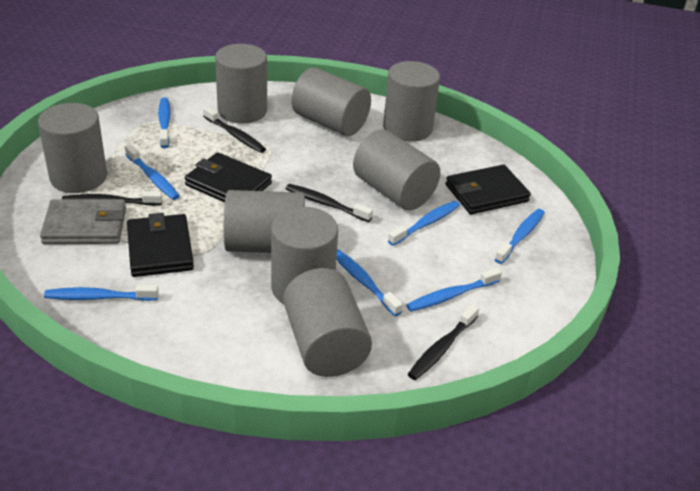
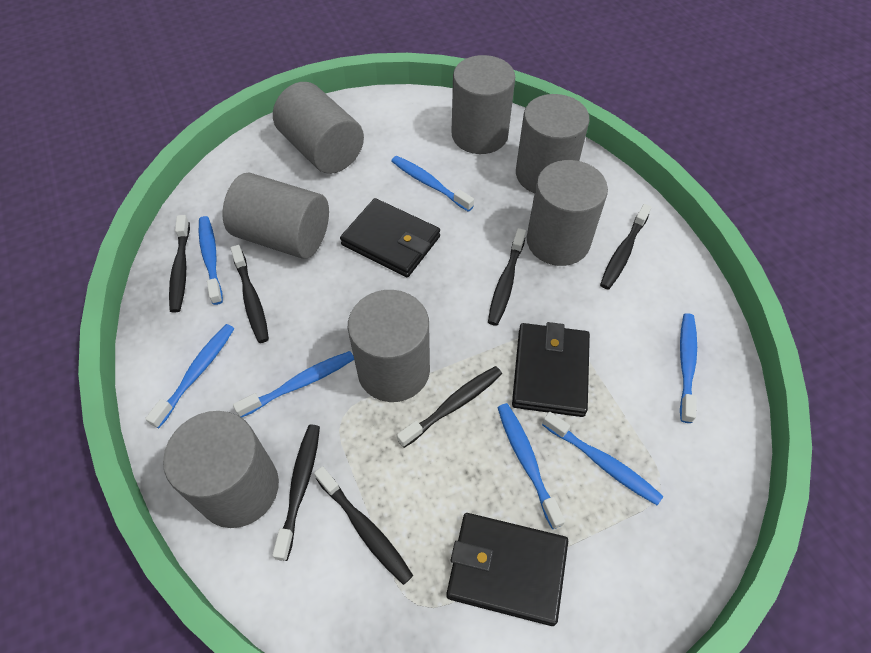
black toothbrush: [62,191,163,206] [203,106,266,153] [286,184,373,222] [408,304,479,380] = 4 -> [169,215,190,313] [231,245,269,343] [273,425,320,561] [314,466,413,585] [397,366,502,448] [488,228,526,326] [600,204,652,290] = 7
grey cylinder: [38,103,107,193] [215,44,267,124] [223,190,305,253] [271,207,338,304] [283,268,372,377] [292,67,371,136] [353,129,440,210] [383,61,440,142] = 8 -> [163,411,279,528] [222,172,329,259] [273,82,364,174] [348,290,430,402] [451,55,515,154] [516,94,590,193] [526,160,608,266] = 7
grey wallet: [40,199,126,244] = 1 -> none = 0

